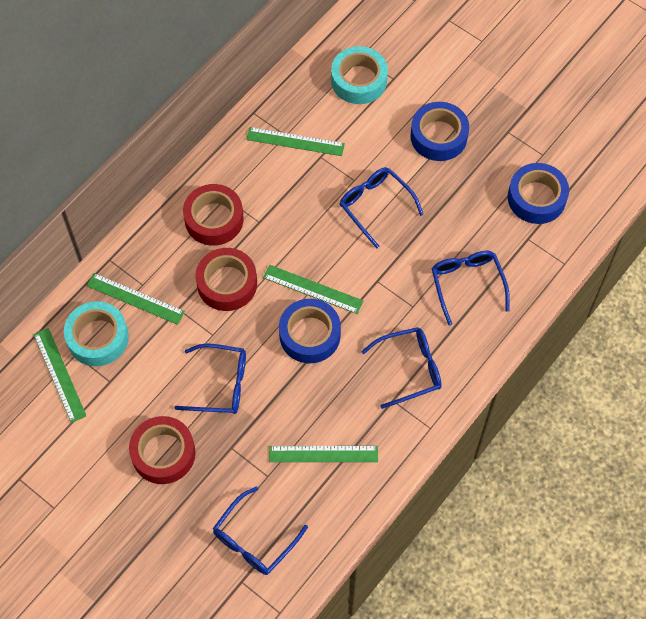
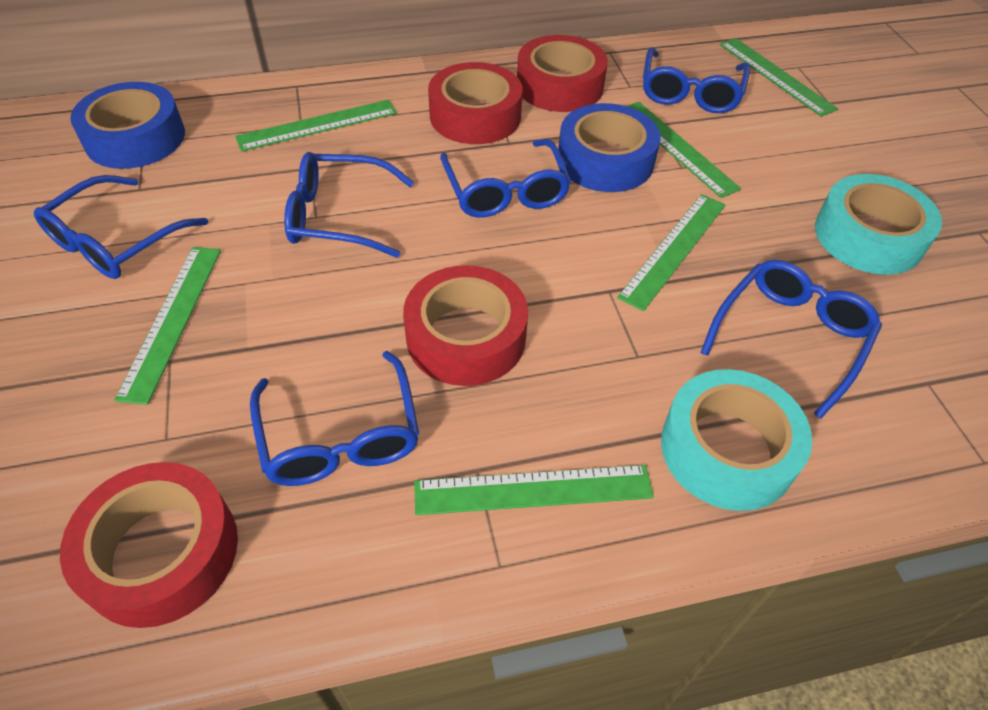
blue glasses: [175,343,246,414] [213,486,308,575] [340,167,424,248] [361,327,442,409] [431,251,510,325] = 5 -> [34,175,208,279] [250,351,419,486] [284,152,414,258] [440,139,571,218] [643,47,750,113] [700,260,882,419] = 6
blue tape: [279,299,341,363] [410,102,469,161] [508,163,569,224] = 3 -> [70,82,185,169] [558,103,661,192] = 2
green ruler: [33,328,86,423] [87,273,185,325] [246,127,345,156] [263,265,363,314] [269,446,378,462] = 5 -> [114,247,221,405] [235,100,397,152] [414,465,654,515] [617,194,726,311] [627,102,741,198] [720,38,838,117] = 6
red tape: [129,416,195,484] [183,184,243,246] [196,248,257,311] = 3 -> [60,462,238,628] [403,265,528,386] [428,62,523,144] [517,35,608,112] = 4

